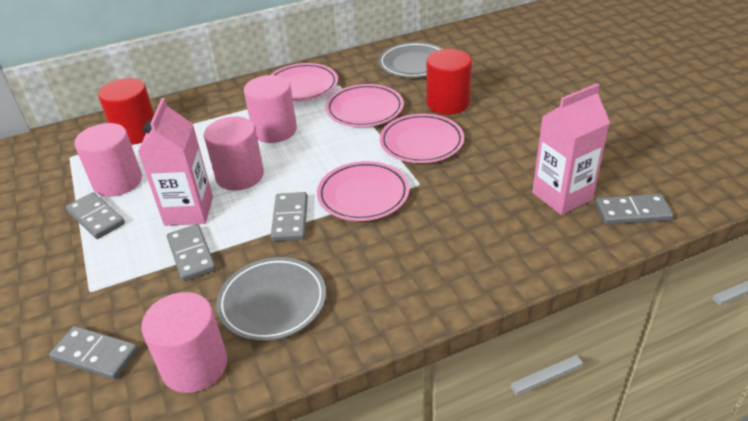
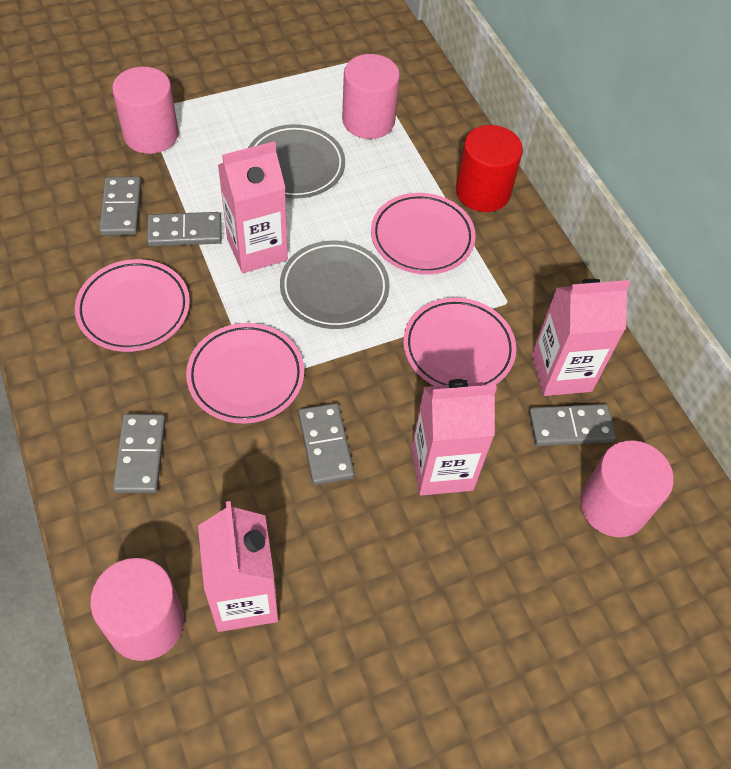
pink carton: [138,98,213,226] [532,83,610,215] = 2 -> [198,501,278,632] [218,141,288,273] [411,379,497,496] [532,279,630,396] = 4
red cylinder: [98,78,154,145] [426,49,472,115] = 2 -> [456,125,523,212] = 1

